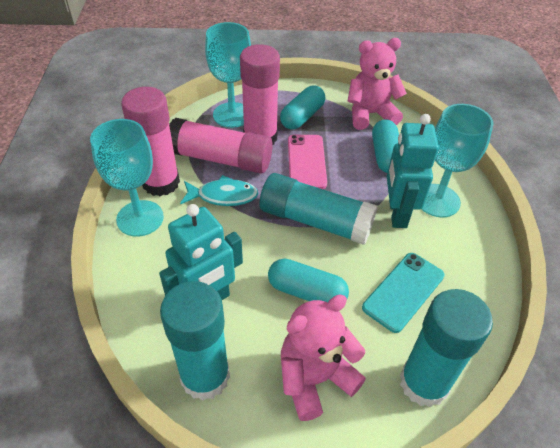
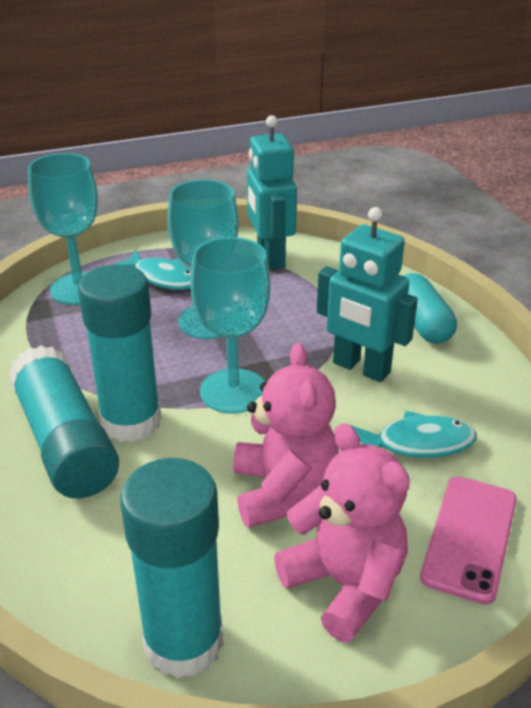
pink glue stick: [121,87,180,196] [169,118,273,174] [240,44,280,145] = 3 -> none = 0
turquoise capsule: [268,259,349,302] [280,85,325,129] [372,119,399,173] = 3 -> [404,273,457,344] = 1
turquoise fish: [180,175,258,206] = 1 -> [112,250,191,290] [350,411,477,458] = 2
turquoise phone: [362,253,445,333] = 1 -> none = 0

